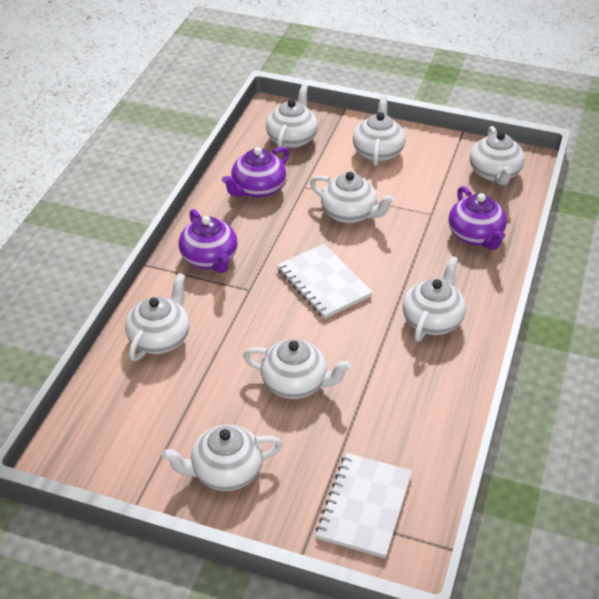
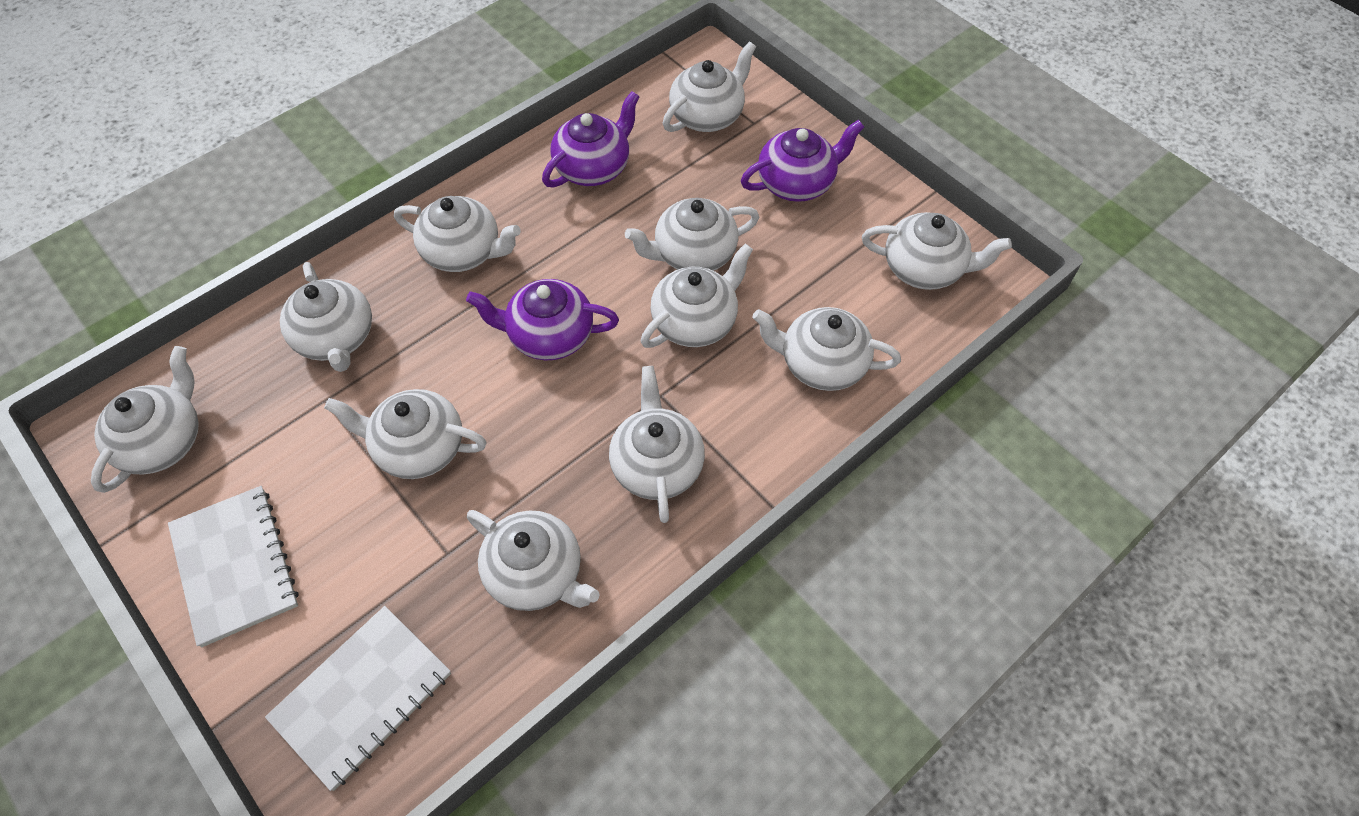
white teapot: [125,273,189,361] [162,424,283,491] [243,339,352,399] [266,84,318,148] [310,172,395,223] [353,96,405,166] [403,256,466,342] [470,126,524,185] = 8 -> [91,346,199,493] [280,262,372,372] [324,389,487,479] [394,196,521,272] [467,510,600,611] [609,366,705,523] [625,198,759,271] [641,244,753,348] [663,42,756,132] [752,307,901,391] [862,212,1012,290] = 11

